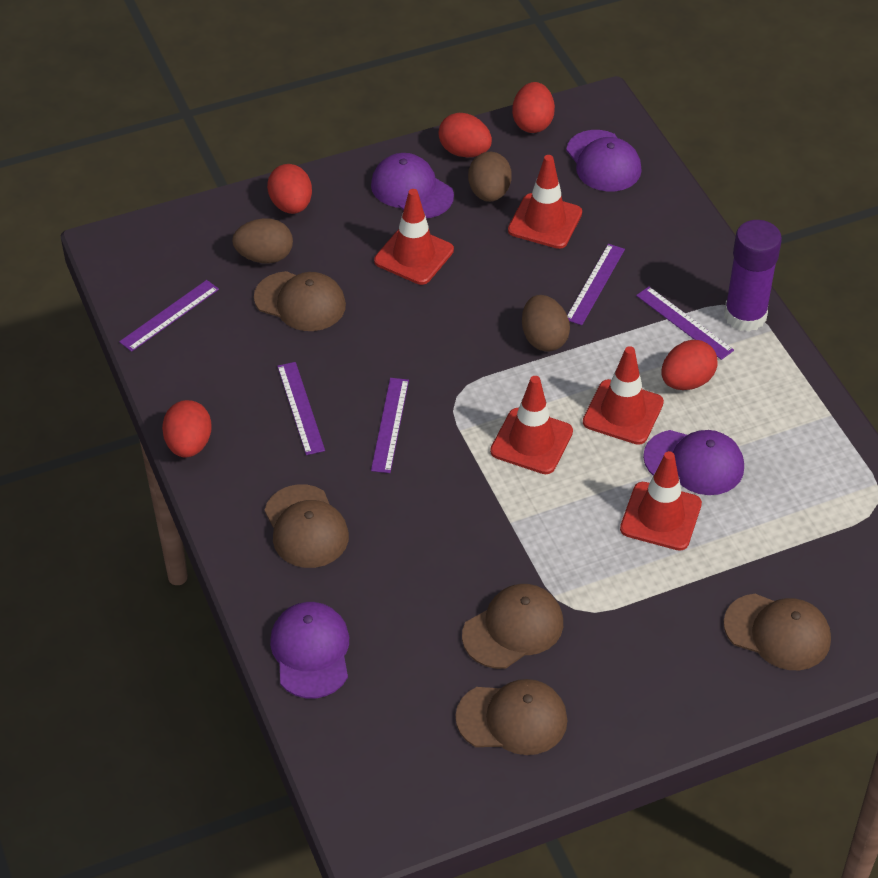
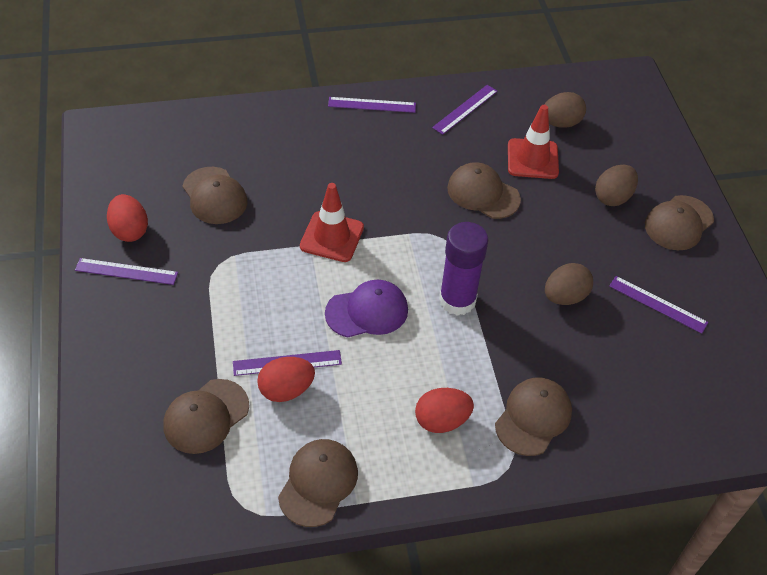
brown cap: [254,271,346,331] [264,484,349,568] [455,679,567,755] [462,584,563,669] [723,594,831,670] = 5 -> [163,379,249,454] [183,167,248,224] [278,439,358,527] [447,162,521,219] [495,377,572,456] [645,195,714,250] = 6
purple cap: [270,602,349,698] [371,153,454,218] [566,130,642,192] [643,430,744,495] = 4 -> [325,280,408,338] = 1
red egg: [162,400,212,458] [267,164,312,214] [438,113,492,157] [512,82,555,133] [661,340,717,390] = 5 -> [107,194,148,242] [257,357,315,402] [415,388,474,433] = 3
red traffic cone: [374,189,454,285] [490,376,573,474] [508,155,582,249] [583,346,664,445] [620,451,702,551] = 5 -> [300,183,364,262] [508,105,559,179] = 2

